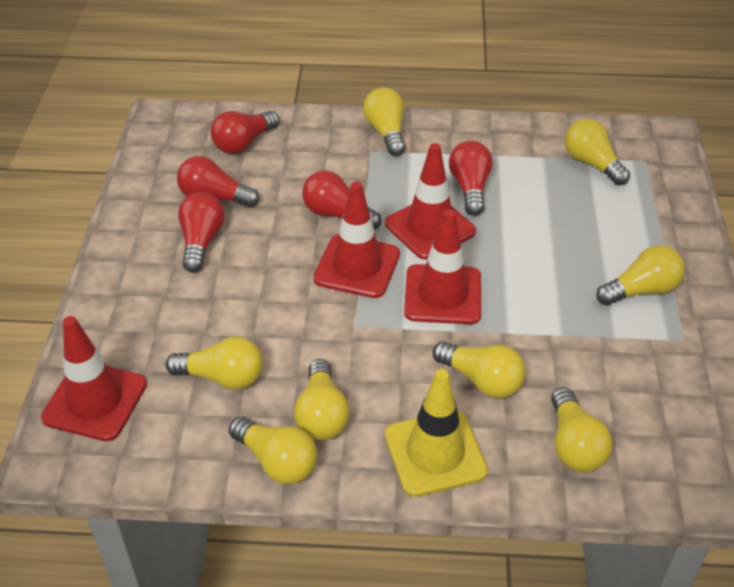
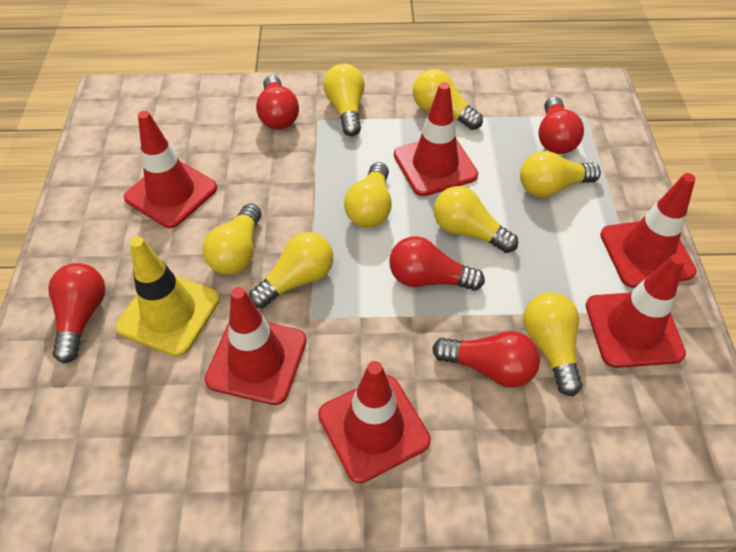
red traffic cone: [41,316,147,441] [313,182,400,298] [385,143,476,260] [404,209,481,324] = 4 -> [124,111,217,228] [205,287,307,405] [318,361,431,483] [394,82,478,196] [586,254,686,368] [600,173,697,288] = 6

